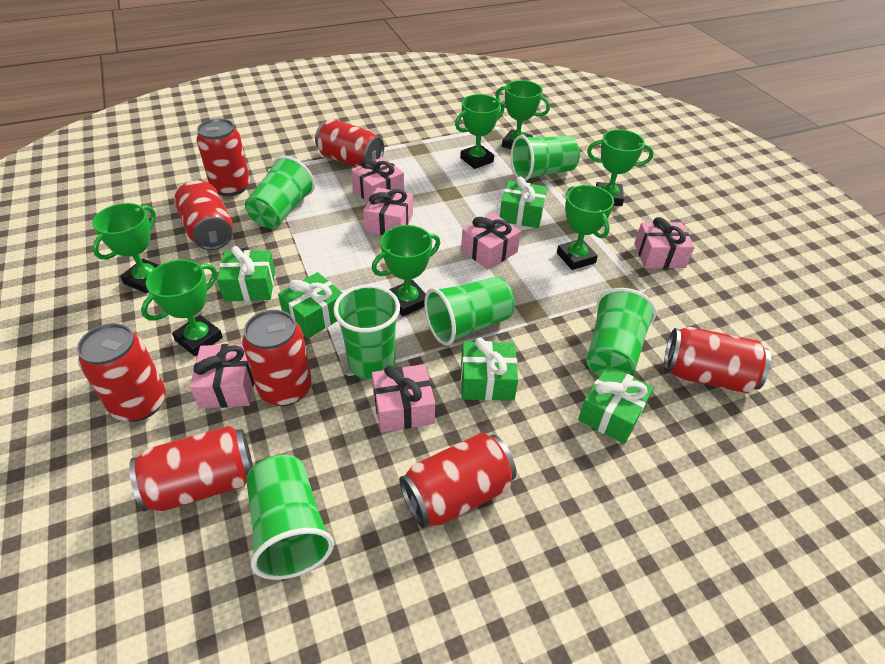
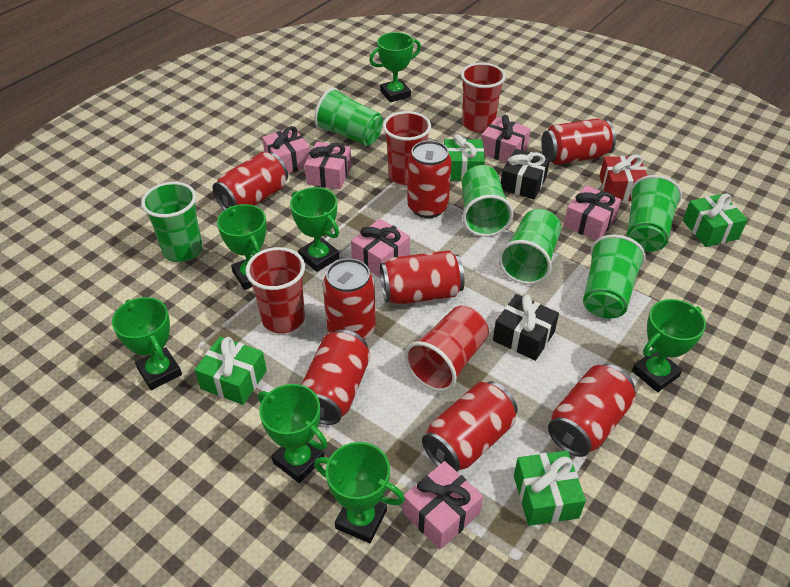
black gift: none = 0 -> [493,294,559,361] [501,149,550,199] = 2
green gift: [217,246,275,301] [278,272,342,338] [461,337,518,401] [500,176,547,228] [578,365,654,444] = 5 -> [195,336,267,405] [444,134,485,181] [514,451,586,526] [683,193,748,247] = 4
red cup: none = 0 -> [245,247,305,334] [383,111,431,185] [404,306,489,392] [461,63,506,133] = 4
red gift: none = 0 -> [599,155,648,201] = 1

